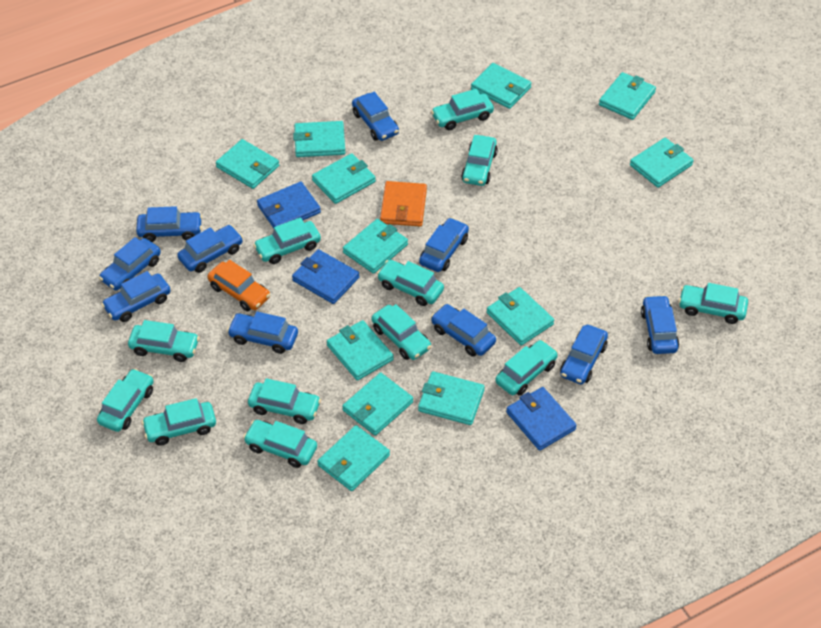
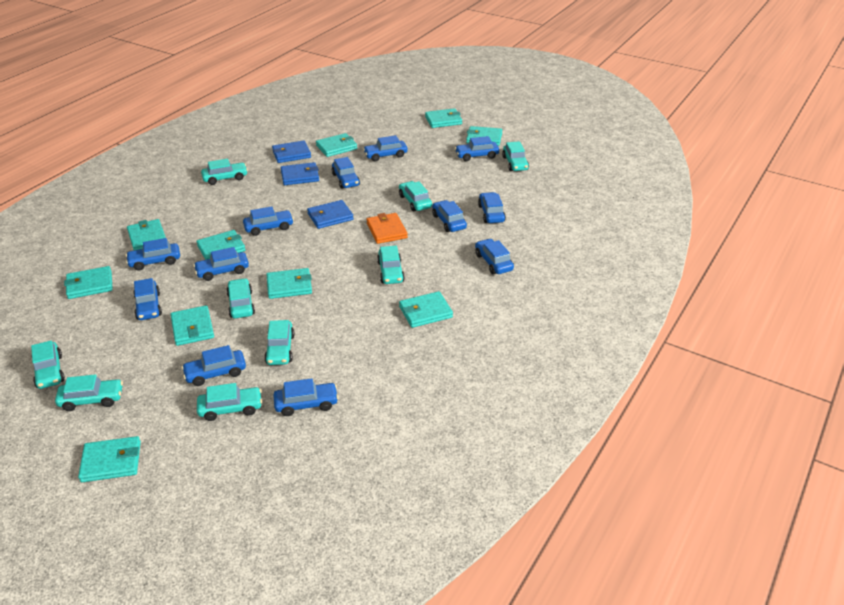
blue car: [99,237,161,291] [101,271,171,322] [136,206,202,242] [177,225,243,273] [227,312,298,354] [352,92,399,141] [419,218,469,272] [431,304,496,357] [560,325,608,384] [641,295,679,354] = 10 -> [126,238,180,271] [133,278,162,320] [182,345,246,386] [193,247,249,281] [243,206,294,236] [273,378,339,416] [332,157,360,189] [363,135,408,161] [432,200,467,232] [455,136,499,161] [475,239,514,274] [478,192,506,223] = 12
orange car: [208,260,270,311] = 1 -> none = 0
turquoise car: [97,369,154,432] [128,320,199,362] [142,398,216,446] [243,420,317,468] [248,378,321,424] [253,217,321,264] [372,304,432,360] [377,260,444,306] [431,89,494,130] [461,135,498,186] [495,340,558,396] [679,283,748,324] = 12 -> [31,340,65,389] [55,374,123,411] [197,383,262,421] [201,159,248,185] [226,278,255,319] [264,320,295,365] [377,246,405,284] [399,181,432,211] [502,141,529,171] = 9
turquoise wallet: [216,139,279,189] [293,121,345,157] [312,153,376,204] [317,425,390,491] [327,320,394,381] [342,373,413,436] [343,219,408,274] [418,371,485,425] [471,63,532,109] [487,287,554,346] [599,72,656,120] [630,138,694,188] = 12 -> [64,266,113,299] [78,436,141,482] [127,219,166,250] [170,305,214,346] [196,230,246,260] [266,268,312,299] [316,133,357,157] [399,291,453,328] [425,108,462,128] [466,126,502,146] = 10

